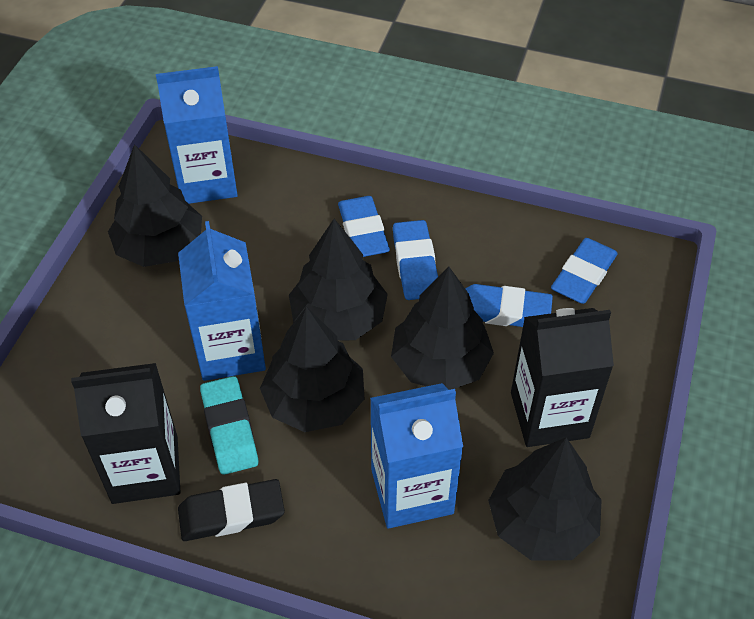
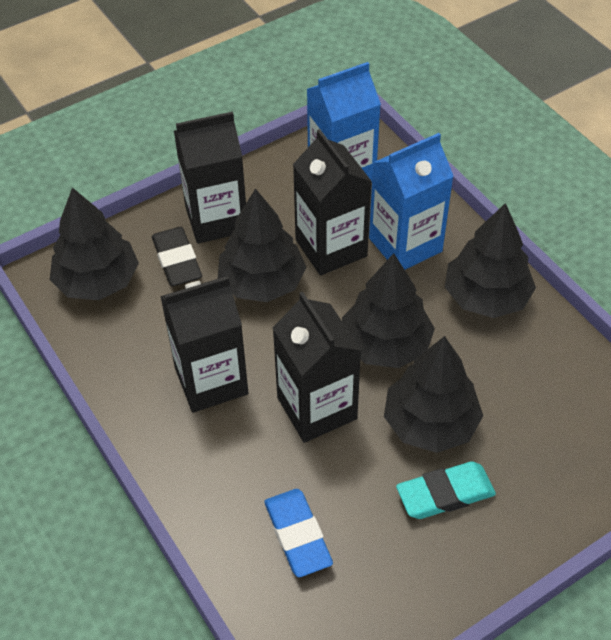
black carton: [71,363,181,504] [511,308,614,447] = 2 -> [160,276,248,413] [174,112,246,244] [273,292,361,443] [293,129,372,276] = 4
blue carton: [156,66,238,204] [178,221,266,381] [370,383,463,529] = 3 -> [307,62,381,183] [369,133,454,270] = 2
blue eraser: [338,196,390,257] [393,220,438,300] [465,284,553,327] [551,238,618,304] = 4 -> [264,489,333,577] = 1

